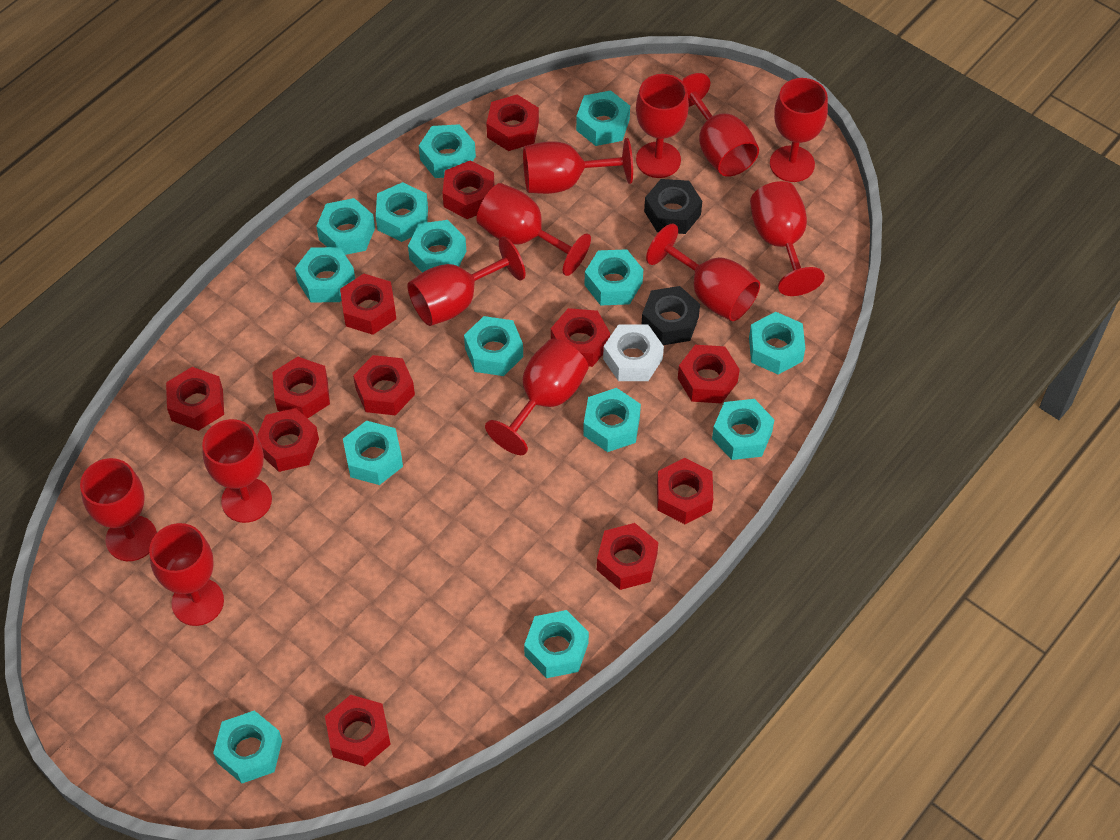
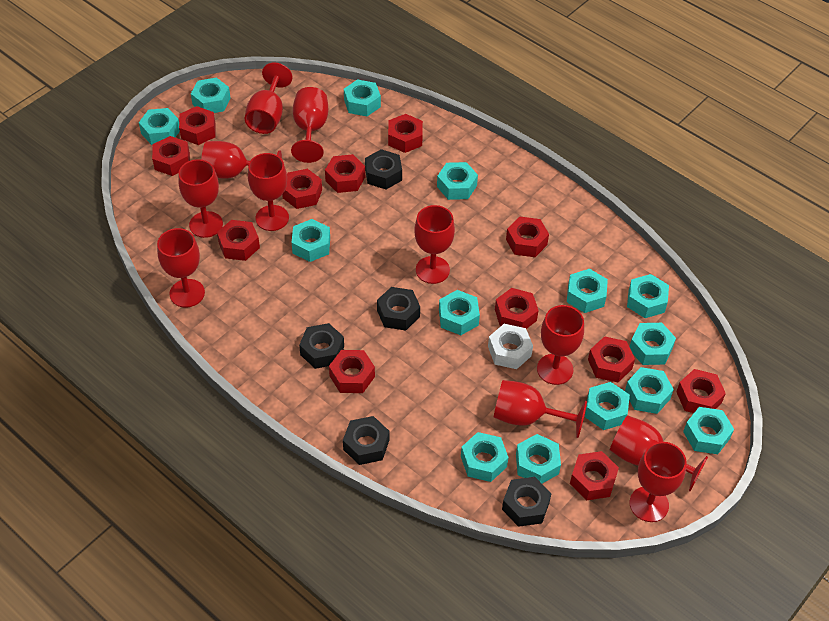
black nut: [641,286,700,345] [644,179,702,234] = 2 -> [299,323,344,369] [343,416,389,465] [365,149,402,189] [377,287,420,330] [502,477,551,527] = 5
red goblet: [80,458,157,561] [149,523,224,626] [202,419,272,523] [407,237,525,326] [477,183,591,276] [485,339,588,455] [523,138,633,194] [636,74,689,178] [646,223,760,321] [681,73,759,177] [750,181,825,296] [770,78,828,182] = 12 -> [157,228,205,307] [178,159,223,238] [201,141,282,179] [245,62,292,134] [248,153,289,231] [291,87,328,163] [414,205,455,284] [494,380,587,438] [537,305,584,385] [610,415,708,492] [630,442,686,522] = 11

